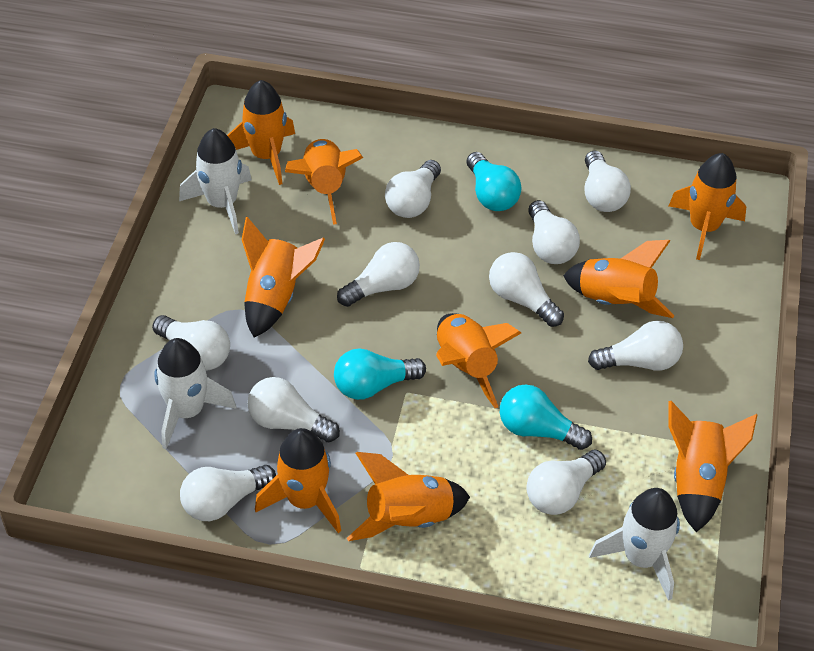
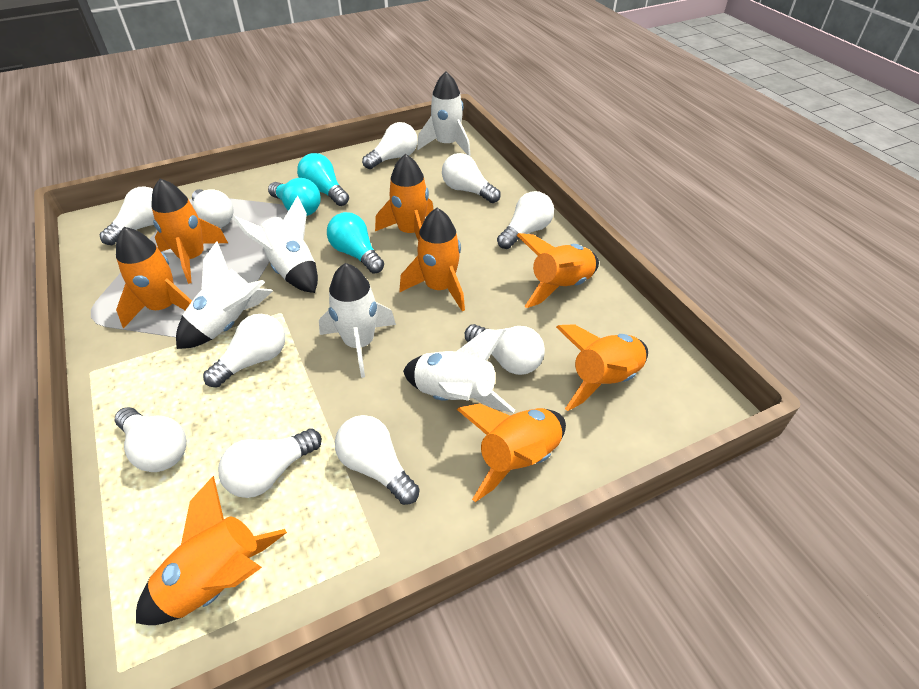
orange rocket: [227,80,295,185] [242,217,325,338] [255,428,341,533] [285,139,363,225] [347,452,470,541] [436,313,521,408] [563,240,674,318] [668,401,757,532] [669,153,746,260] = 9 -> [116,227,192,328] [136,476,287,625] [151,179,228,284] [375,154,434,240] [399,208,465,312] [457,403,566,502] [517,233,599,308] [556,324,648,411] = 8
white rocket: [154,338,236,449] [179,128,252,234] [589,488,680,601] = 3 -> [176,241,273,349] [233,196,318,293] [319,263,396,378] [403,329,515,413] [417,72,471,156] = 5

